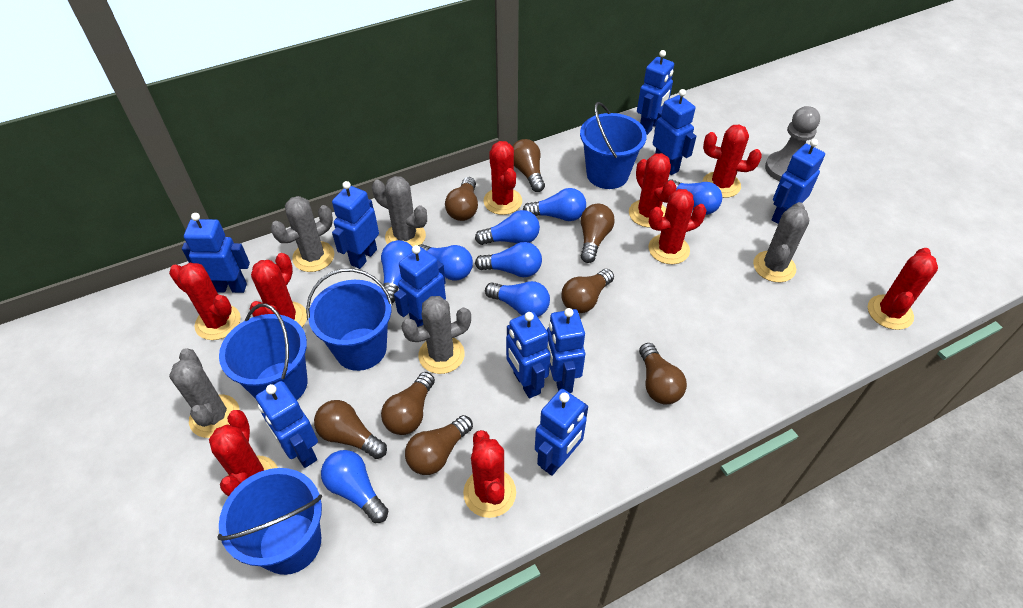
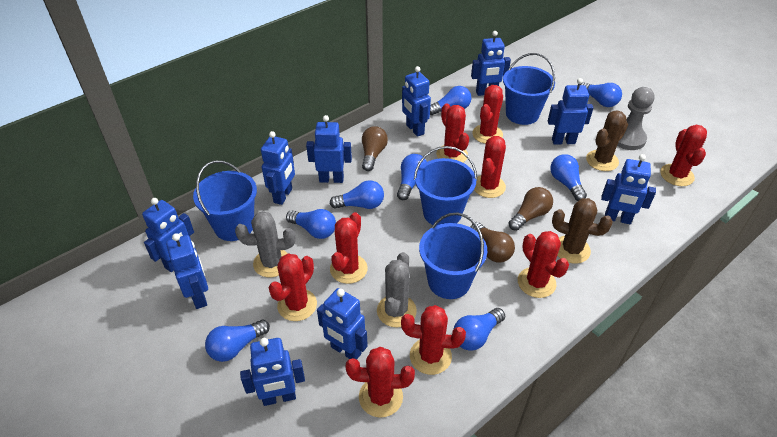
brown cactus: none = 0 -> [552,198,613,264] [586,110,628,171] = 2
brown light bulb: [314,400,387,459] [381,372,435,435] [405,415,473,475] [445,177,478,221] [513,139,545,192] [561,269,614,313] [581,204,615,263] [639,343,687,405] = 8 -> [362,126,388,171] [470,222,515,263] [509,187,553,231] = 3
grey cactus: [169,348,239,438] [271,196,334,272] [372,176,427,247] [401,296,471,374] [753,202,809,282] = 5 -> [235,211,295,277] [377,252,417,328] = 2

